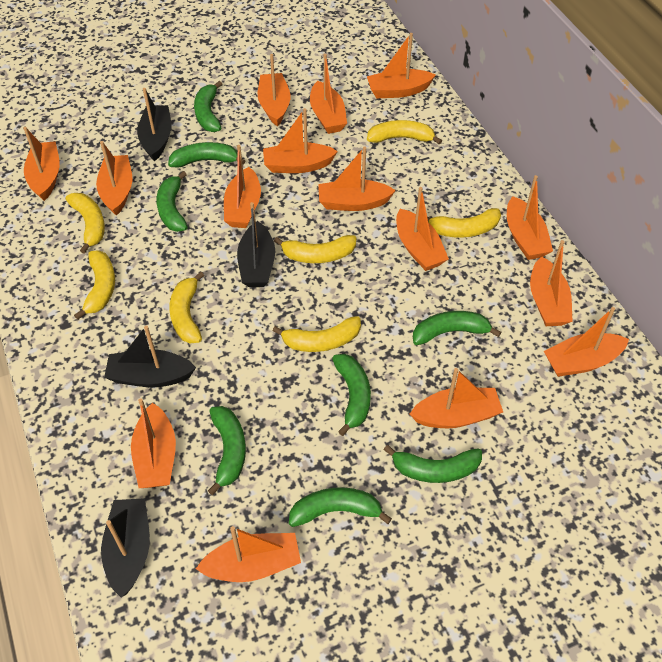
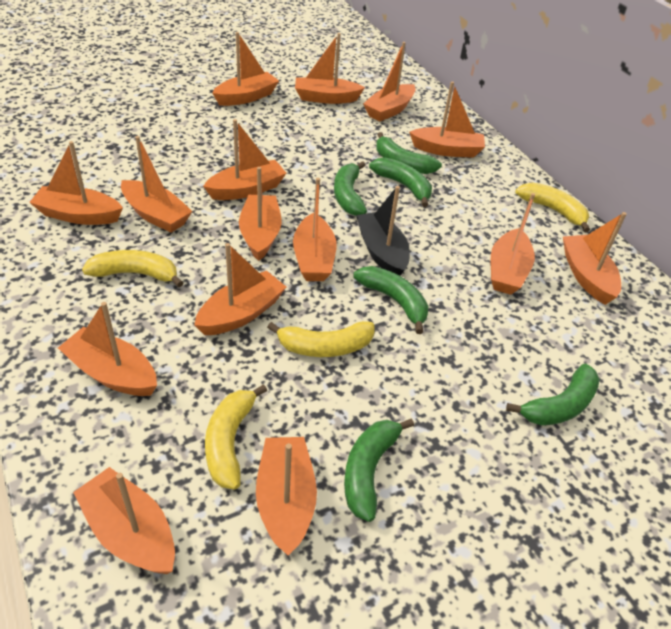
black boat: [101,498,150,597] [104,325,196,388] [137,88,171,161] [237,202,275,287] = 4 -> [356,186,410,276] = 1
green banana: [156,171,188,232] [168,142,245,168] [194,81,222,132] [208,406,246,495] [289,487,392,527] [332,354,371,436] [384,445,482,483] [413,311,501,345] = 8 -> [334,161,367,216] [344,418,414,522] [353,266,428,334] [369,157,432,207] [376,132,442,174] [506,364,600,425] = 6
yellow banana: [66,193,105,254] [74,251,115,320] [169,271,204,343] [273,316,361,352] [274,235,356,263] [367,120,442,144] [427,208,501,238] = 7 -> [82,250,183,287] [205,384,267,489] [267,321,375,357] [515,182,590,232] = 4

